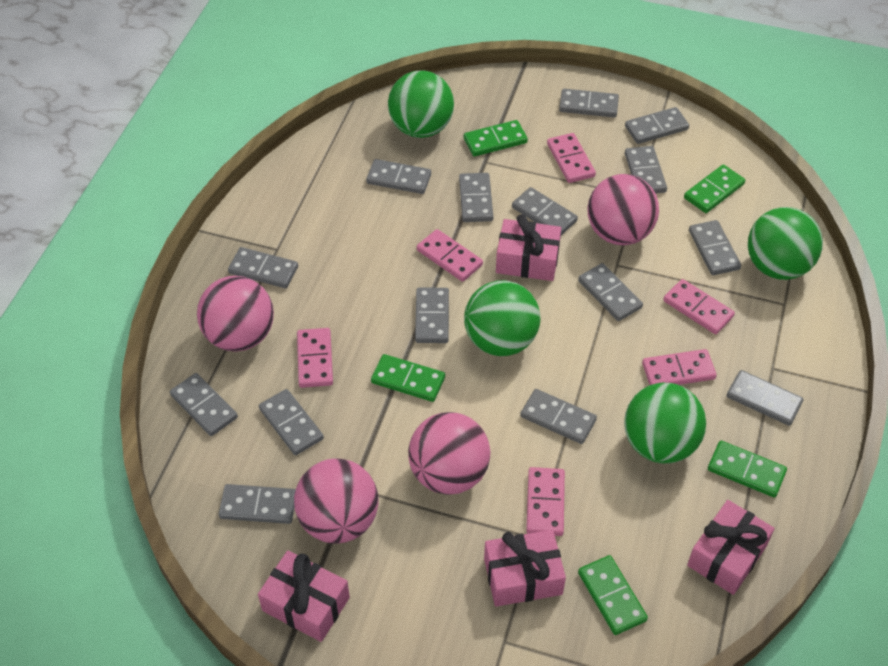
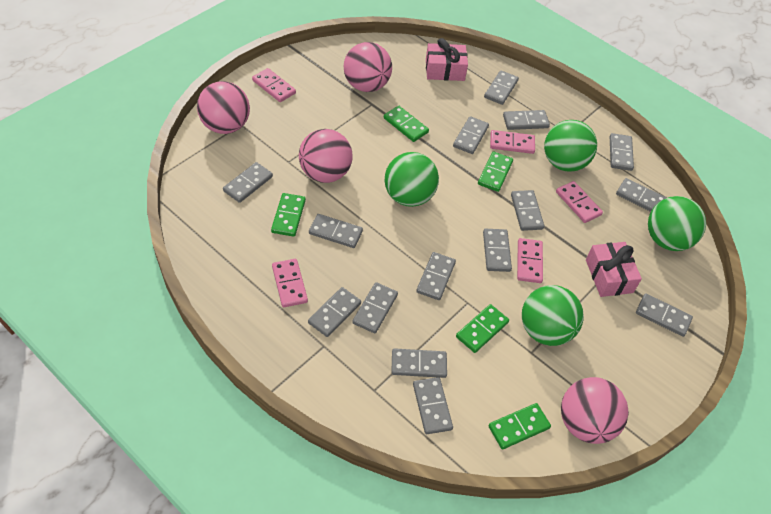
pink domino: [297,328,333,388] [417,229,483,282] [526,467,565,536] [547,133,596,183] [642,349,717,385] [663,279,735,334] = 6 -> [252,68,296,102] [272,259,308,307] [490,130,535,154] [517,238,543,283] [556,181,603,223] = 5
pink gift: [258,551,350,642] [484,530,566,607] [496,214,561,281] [687,500,775,595] = 4 -> [426,38,468,81] [586,242,642,297] = 2

